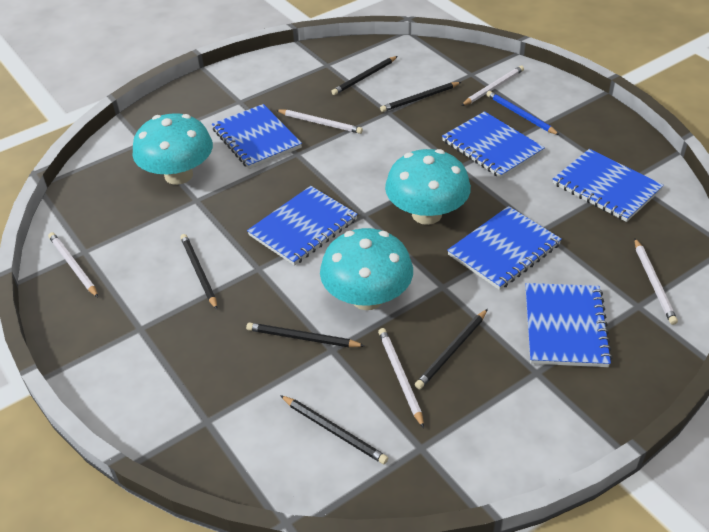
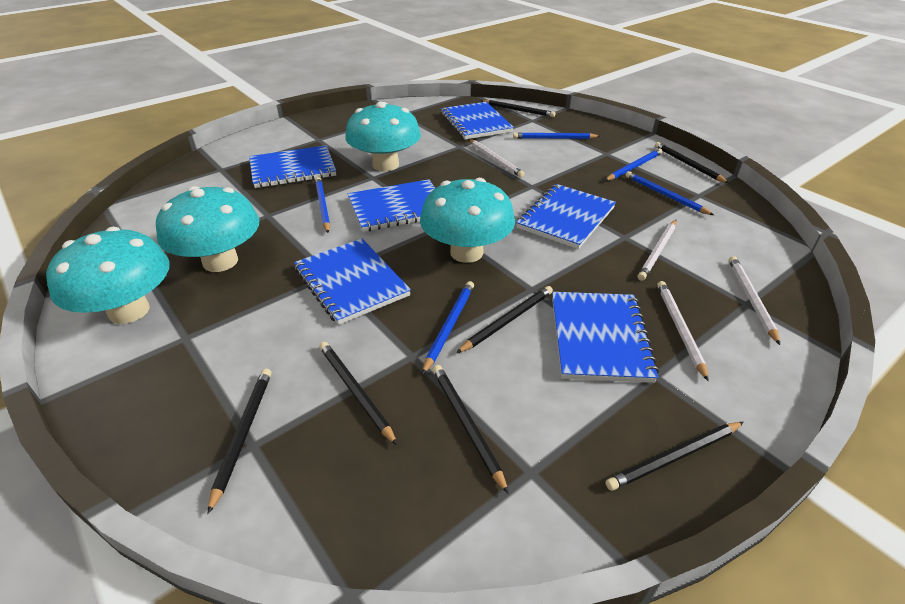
black pencil: [180,234,217,310] [246,323,365,347] [280,395,388,464] [331,56,398,95] [380,82,461,112] [415,309,488,389] = 6 -> [208,369,271,514] [319,342,398,446] [432,365,509,494] [456,286,553,353] [481,100,555,117] [605,422,744,491] [655,142,729,183] = 7
blue pencil: [486,91,560,135] = 1 -> [315,177,330,233] [422,281,474,375] [513,132,600,139] [604,148,663,181] [625,171,714,215] = 5
turquoise mushroom: [132,113,213,185] [320,228,413,310] [385,149,471,225] = 3 -> [46,227,170,324] [156,186,259,272] [345,102,421,171] [420,178,515,263] = 4
white pencil: [48,232,98,297] [276,109,363,134] [378,328,424,428] [461,65,524,106] [634,239,678,325] = 5 -> [469,139,525,178] [638,220,676,281] [657,281,708,381] [729,256,780,345] = 4

